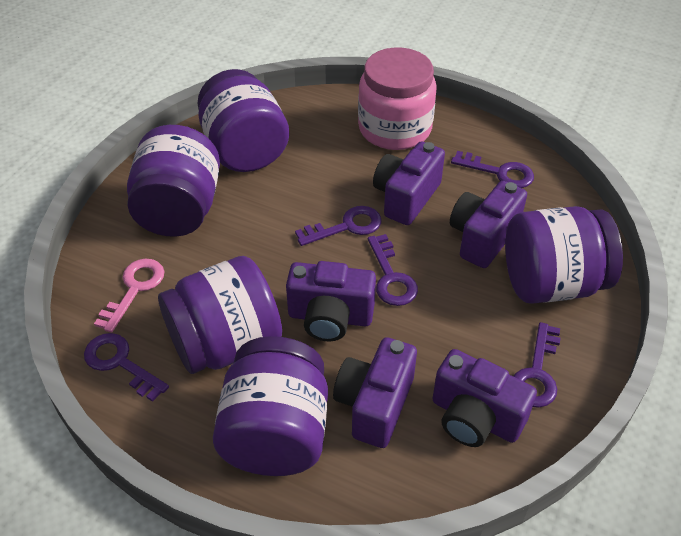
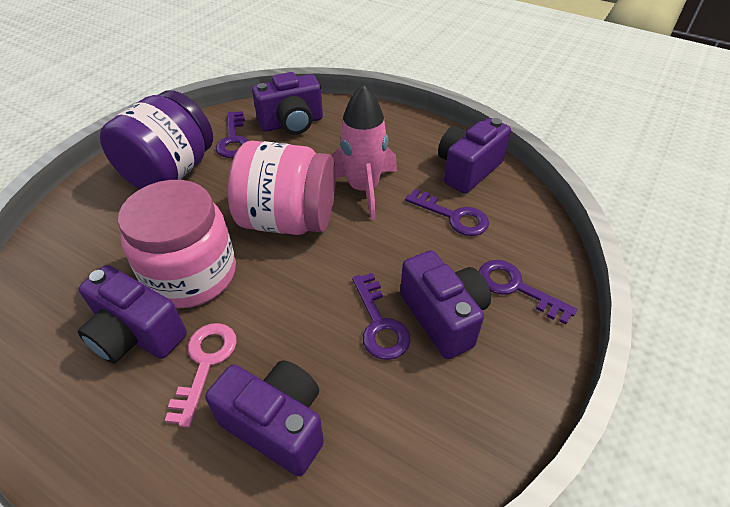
pink jar: [358,47,437,150] = 1 -> [118,180,236,308] [228,141,336,235] = 2
pink rocket: none = 0 -> [331,84,397,221] = 1
purple jar: [127,125,220,237] [158,256,282,374] [197,69,289,172] [213,336,328,476] [505,206,623,303] = 5 -> [100,90,213,190] = 1
purple key: [84,333,169,402] [295,206,381,246] [368,234,418,306] [451,151,534,188] [513,322,561,408] = 5 -> [216,111,248,158] [352,273,411,360] [405,189,489,236] [479,260,577,325] = 4

